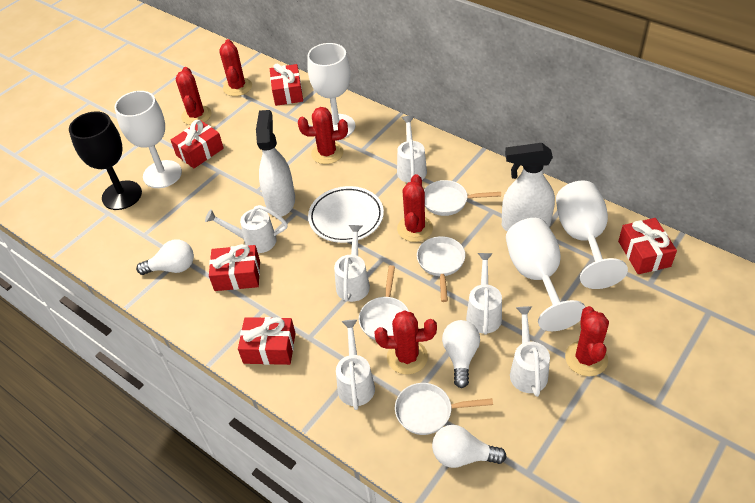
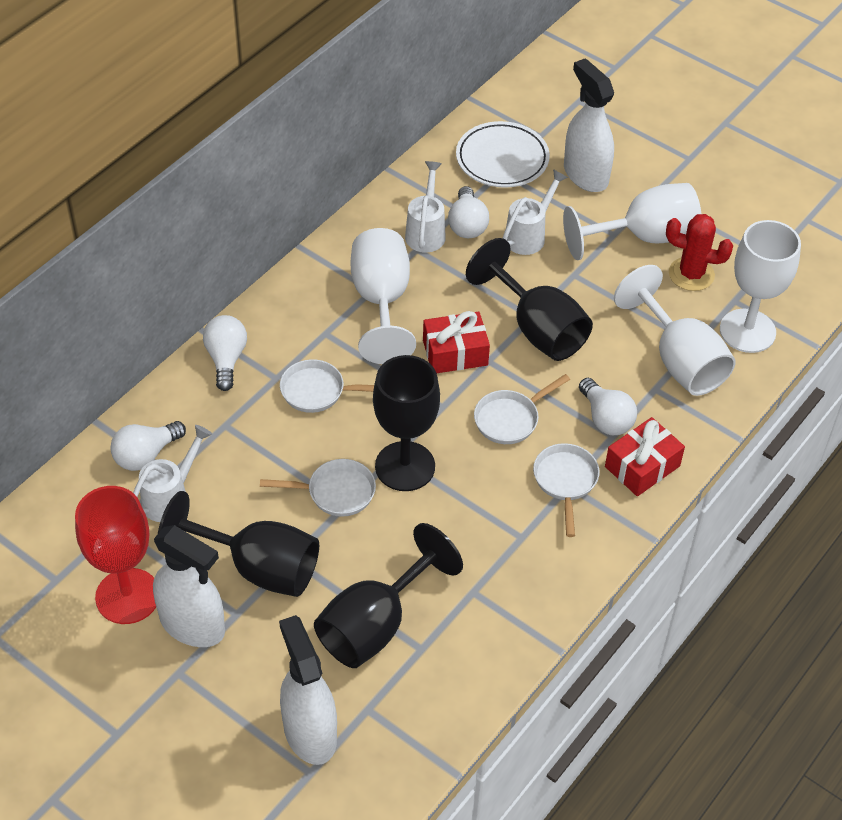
black goblet: [69,111,142,210] = 1 -> [158,491,319,597] [314,523,463,668] [373,355,440,491] [466,238,593,361] = 4
red cactus: [176,67,212,125] [219,39,252,96] [298,107,348,164] [375,310,437,375] [397,174,433,242] [565,306,609,376] = 6 -> [666,214,733,291] = 1
red gift: [171,120,224,168] [209,244,260,291] [238,317,296,365] [270,64,303,106] [618,218,677,274] = 5 -> [423,311,490,373] [605,417,685,496] = 2
red goblet: none = 0 -> [75,486,156,624] = 1
white light bulb: [136,239,194,275] [432,425,506,468] [442,320,480,388] = 3 -> [110,421,186,471] [203,315,247,391] [448,186,489,238] [579,378,637,435] = 4
white spray bottle: [256,110,295,217] [502,143,555,231] = 2 -> [153,525,225,647] [279,615,337,765] [564,58,614,192] = 3
white watering can: [205,205,288,253] [334,225,370,302] [336,319,375,410] [397,116,427,183] [466,253,502,335] [510,306,550,397] = 6 -> [133,425,212,522] [405,161,446,252] [503,169,568,255] = 3

